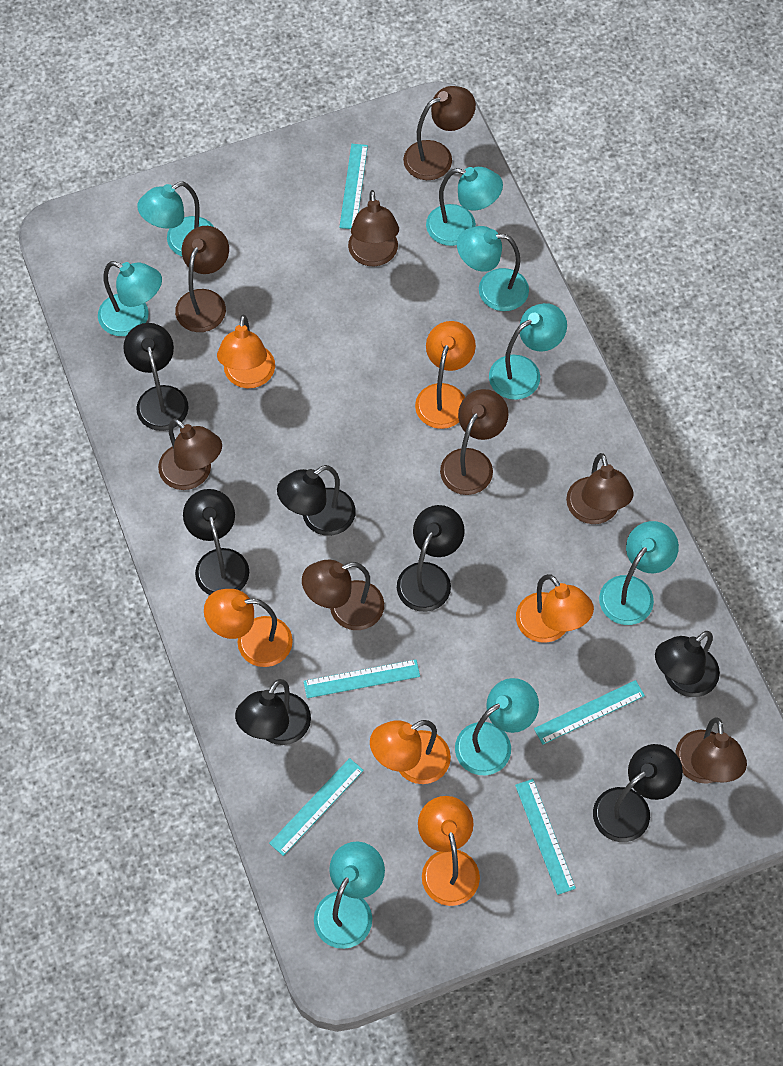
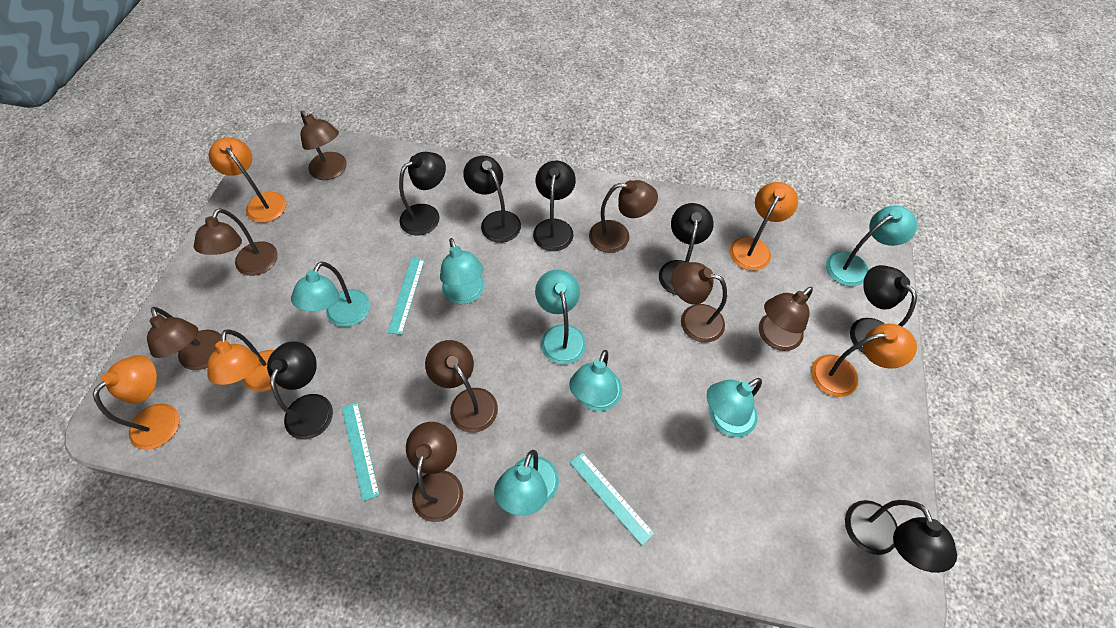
orange lamp: [204,589,293,667] [217,315,275,388] [370,720,451,784] [415,321,476,429] [418,796,480,906] [516,574,594,643] = 6 -> [93,355,180,450] [207,330,278,392] [209,137,286,223] [729,182,798,271] [811,324,917,397] = 5
turquoise lamp: [98,261,162,336] [137,182,214,256] [314,842,385,949] [426,167,503,246] [455,678,539,775] [457,226,529,311] [489,303,567,400] [599,521,679,625] = 8 -> [291,262,370,327] [440,238,485,304] [494,450,559,516] [535,270,586,365] [569,350,622,411] [707,378,762,437] [826,205,917,286] = 7
turquoise ruler: [269,758,364,856] [303,659,420,698] [339,144,368,229] [515,779,576,895] [534,680,645,745] = 5 -> [342,402,380,501] [387,257,425,335] [570,452,655,546] = 3

